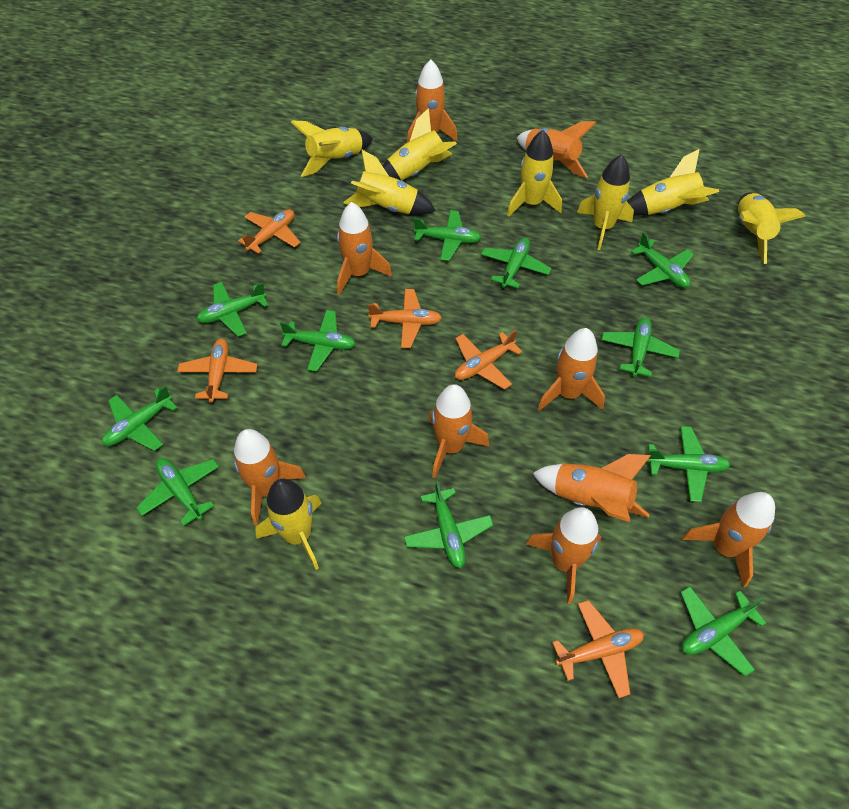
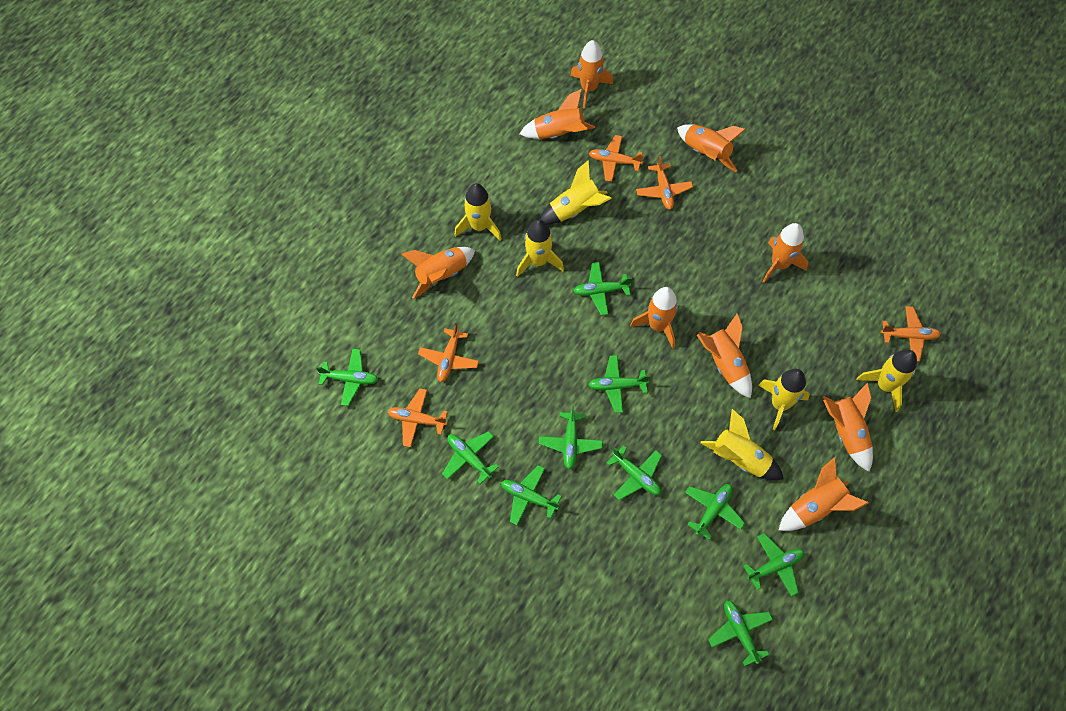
green plane: [102,386,177,451] [136,458,219,526] [197,282,268,337] [280,310,356,372] [404,480,493,568] [414,210,481,261] [481,238,551,288] [601,317,680,377] [631,232,694,288] [647,426,731,502] [681,586,766,677] = 11 -> [316,349,378,406] [442,431,499,484] [501,465,561,525] [539,406,603,469] [573,262,632,315] [588,355,650,413] [607,445,662,500] [685,484,745,540] [708,600,773,666] [743,533,804,597] = 10
yellow rocket: [255,479,322,570] [291,120,373,177] [344,150,436,215] [382,108,457,181] [507,130,562,217] [577,155,634,250] [627,149,719,215] [738,193,805,264] = 8 -> [455,183,502,241] [516,220,564,277] [539,160,612,225] [700,409,784,480] [758,369,810,431] [857,349,917,412] = 6

